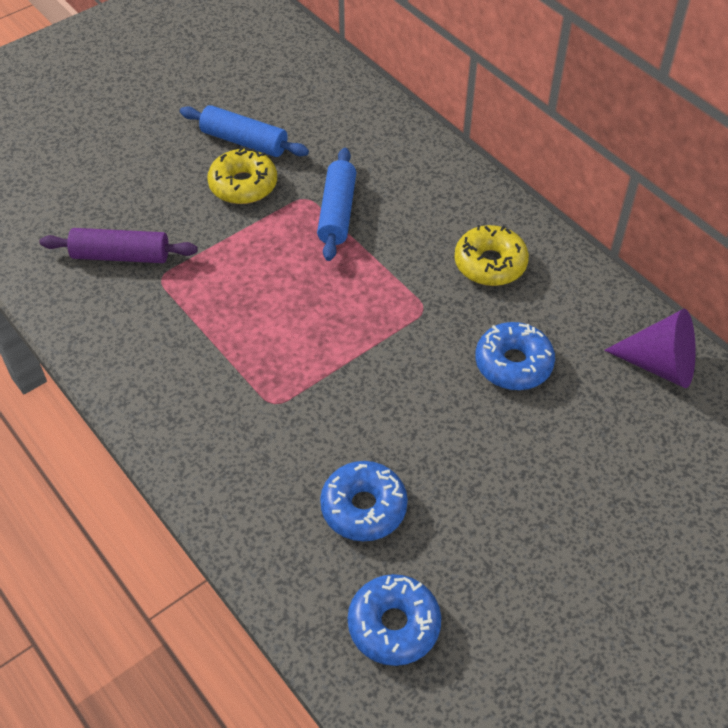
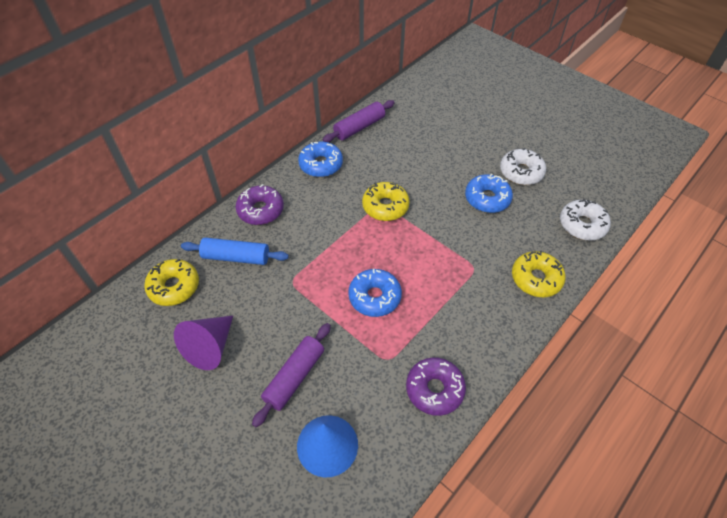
blue cone: none = 0 -> [297,415,358,478] = 1
blue rolling pin: [180,105,309,157] [317,148,356,261] = 2 -> [181,238,289,265] = 1
purple donut: none = 0 -> [236,184,284,225] [406,357,466,416] = 2
purple rolling pin: [39,228,198,263] = 1 -> [252,323,331,427] [322,100,395,142] = 2
white donut: none = 0 -> [500,148,546,185] [560,199,611,241] = 2
yellow donut: [207,147,277,204] [454,225,529,286] = 2 -> [144,259,199,306] [362,182,410,221] [512,250,566,297] = 3

